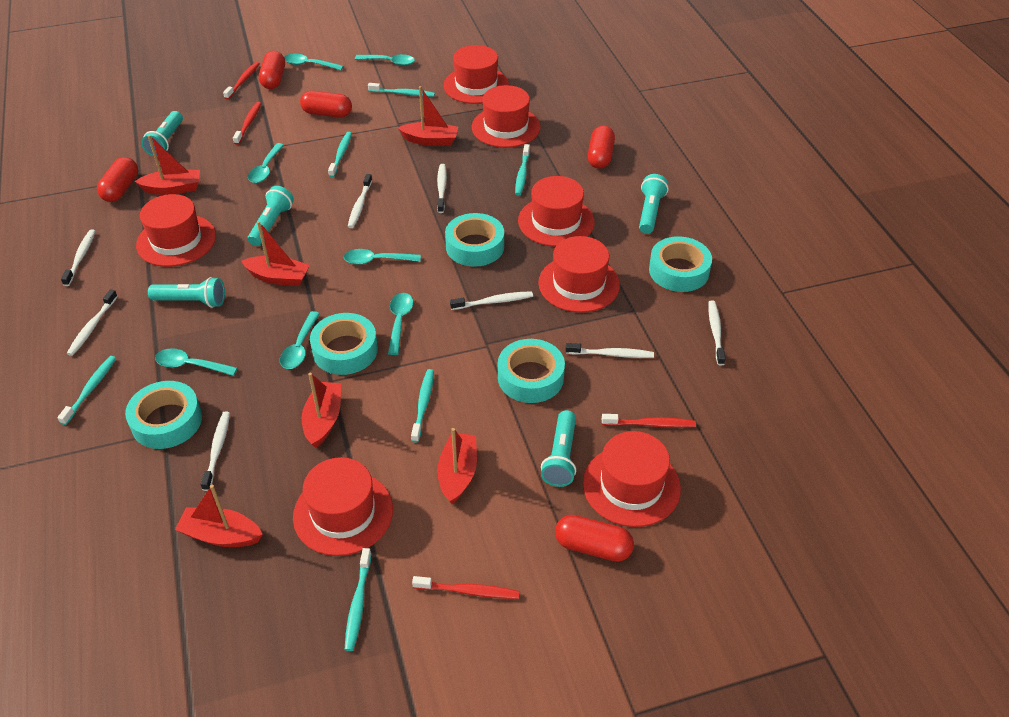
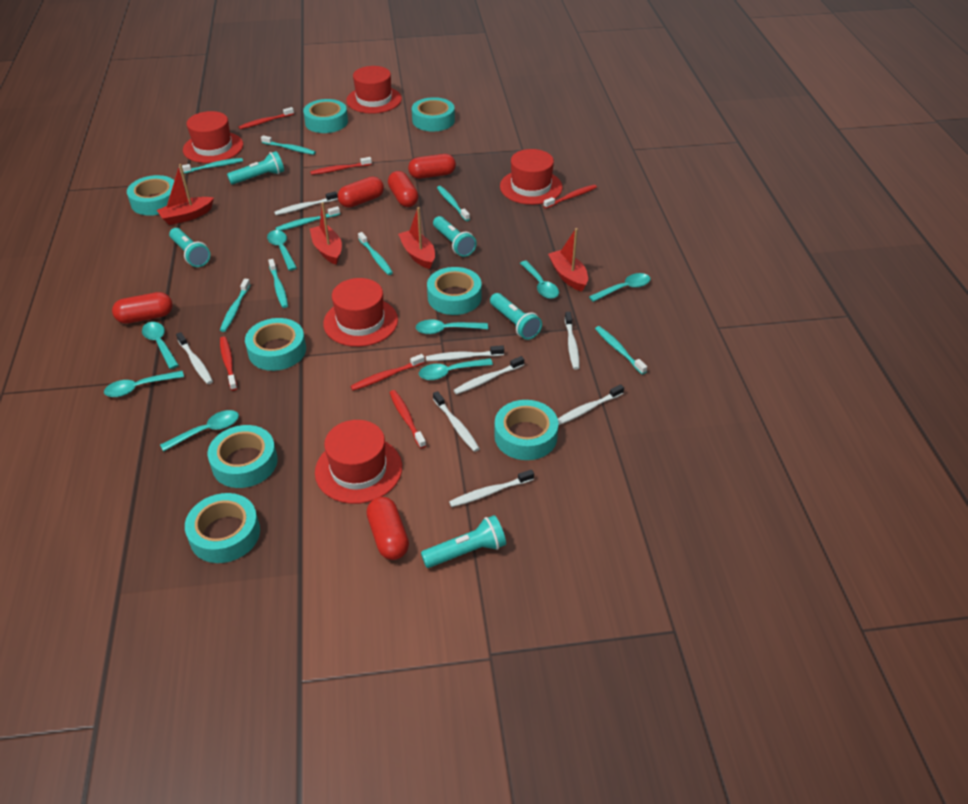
red boat: [135,135,200,195] [175,485,263,547] [241,221,310,286] [302,373,341,448] [398,86,458,146] [437,428,477,504] = 6 -> [157,164,214,225] [310,202,342,265] [398,207,435,269] [548,228,588,292] = 4
red hat: [136,194,216,267] [293,457,393,556] [444,45,509,104] [472,85,541,148] [518,176,595,247] [538,236,620,313] [583,431,681,527] = 7 -> [183,111,243,163] [315,420,402,504] [323,278,398,347] [346,66,402,114] [500,149,563,205] = 5
red toothbrush: [223,62,260,100] [233,102,261,145] [412,576,520,599] [602,414,696,428] = 4 -> [220,336,237,391] [239,107,294,129] [310,157,372,175] [350,354,425,391] [389,390,426,449] [543,185,597,209] = 6
turquoise spoon: [155,348,238,376] [248,143,284,183] [280,311,320,369] [284,53,344,70] [344,249,421,265] [355,54,415,66] [388,293,413,355] = 7 -> [104,371,184,397] [142,322,179,369] [160,410,239,452] [267,230,297,271] [416,320,488,334] [419,358,493,380] [520,261,559,299] [589,273,650,302] = 8
turquoise tape: [125,381,202,449] [310,313,378,375] [445,213,504,267] [498,339,565,403] [649,236,712,292] = 5 -> [127,175,174,216] [185,493,260,563] [208,425,278,488] [245,318,306,371] [303,99,348,133] [412,97,455,131] [427,267,482,315] [494,400,558,460] = 8
turquoise toothbrush: [57,356,116,425] [328,132,352,178] [345,548,371,651] [368,83,435,97] [411,369,434,443] [515,144,530,195] = 6 -> [179,158,243,174] [220,279,251,332] [261,135,316,155] [268,259,288,308] [275,206,340,231] [358,232,393,275] [437,186,470,221] [595,326,647,374] = 8

